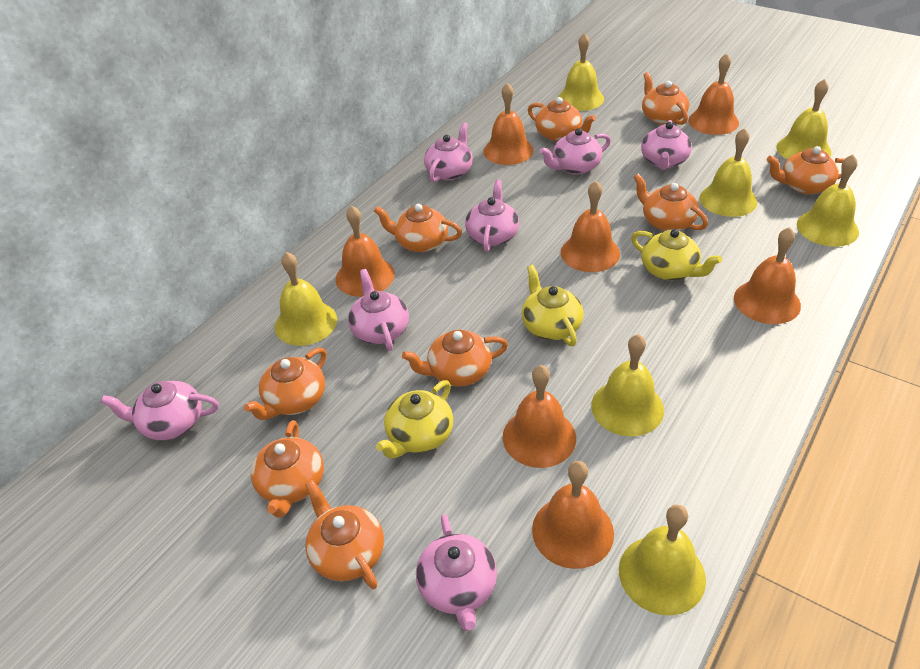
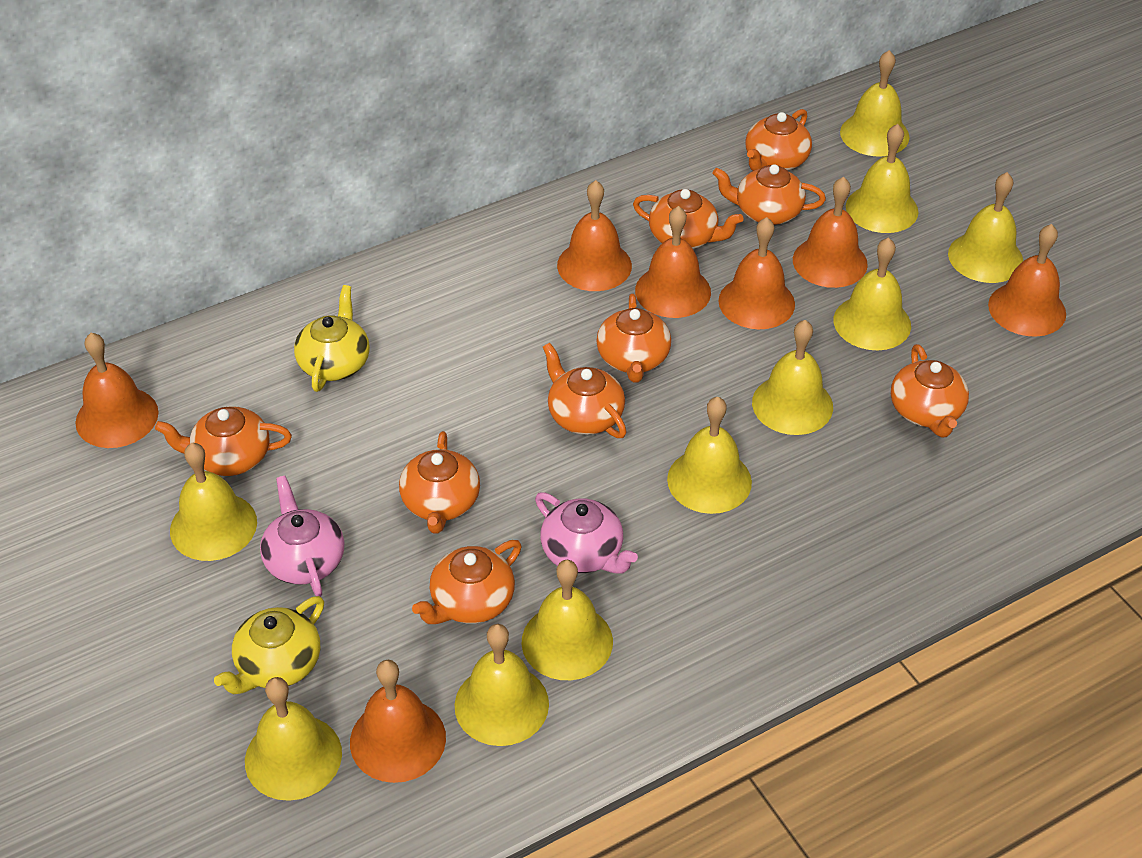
pink teapot: [101,380,219,440] [348,269,409,351] [416,514,497,631] [424,122,473,182] [465,180,519,252] [539,128,611,174] [641,120,692,170] = 7 -> [260,476,344,597] [535,492,638,573] = 2
yellow bell: [274,252,337,346] [558,33,604,111] [591,334,664,437] [619,504,706,615] [700,128,757,217] [776,79,831,159] [797,155,859,247] = 7 -> [170,443,257,561] [245,677,342,801] [455,624,549,746] [522,560,613,680] [667,397,752,514] [752,320,833,435] [833,237,911,350] [840,50,910,156] [846,124,919,233] [948,172,1023,283] = 10
yellow teapot: [376,380,453,459] [521,265,584,346] [631,229,722,280] = 3 -> [214,596,324,694] [294,285,370,392] = 2

